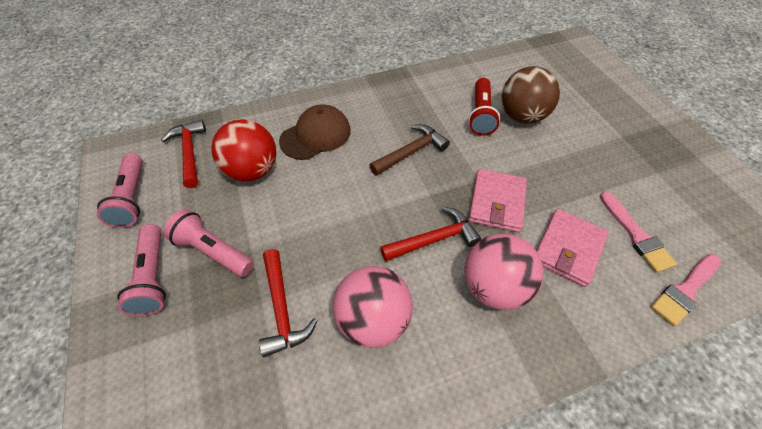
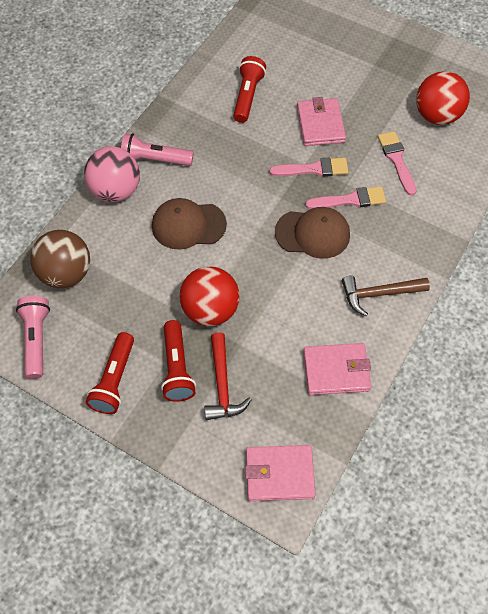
brown cap: [279,104,351,160] = 1 -> [152,198,227,250] [275,207,350,259] = 2
pink ball: [333,266,413,348] [464,234,544,310] = 2 -> [84,146,140,202] = 1
pink brush: [600,191,677,273] [651,254,721,326] = 2 -> [269,157,348,177] [305,186,386,209] [378,131,416,196] = 3
pink flashlight: [97,153,143,228] [117,224,166,316] [163,209,254,277] = 3 -> [16,296,50,379] [121,133,194,166] = 2
pink wallet: [468,169,527,232] [536,209,609,287] = 2 -> [245,445,316,501] [297,97,346,146] [303,343,371,395] = 3
red ball: [211,119,276,182] = 1 -> [179,266,240,326] [416,71,470,125] = 2
red flashlight: [468,78,500,136] = 1 -> [86,332,134,414] [161,320,196,402] [233,56,266,123] = 3
red hammer: [161,119,206,188] [259,249,318,357] [380,207,481,261] = 3 -> [204,333,251,420] = 1

